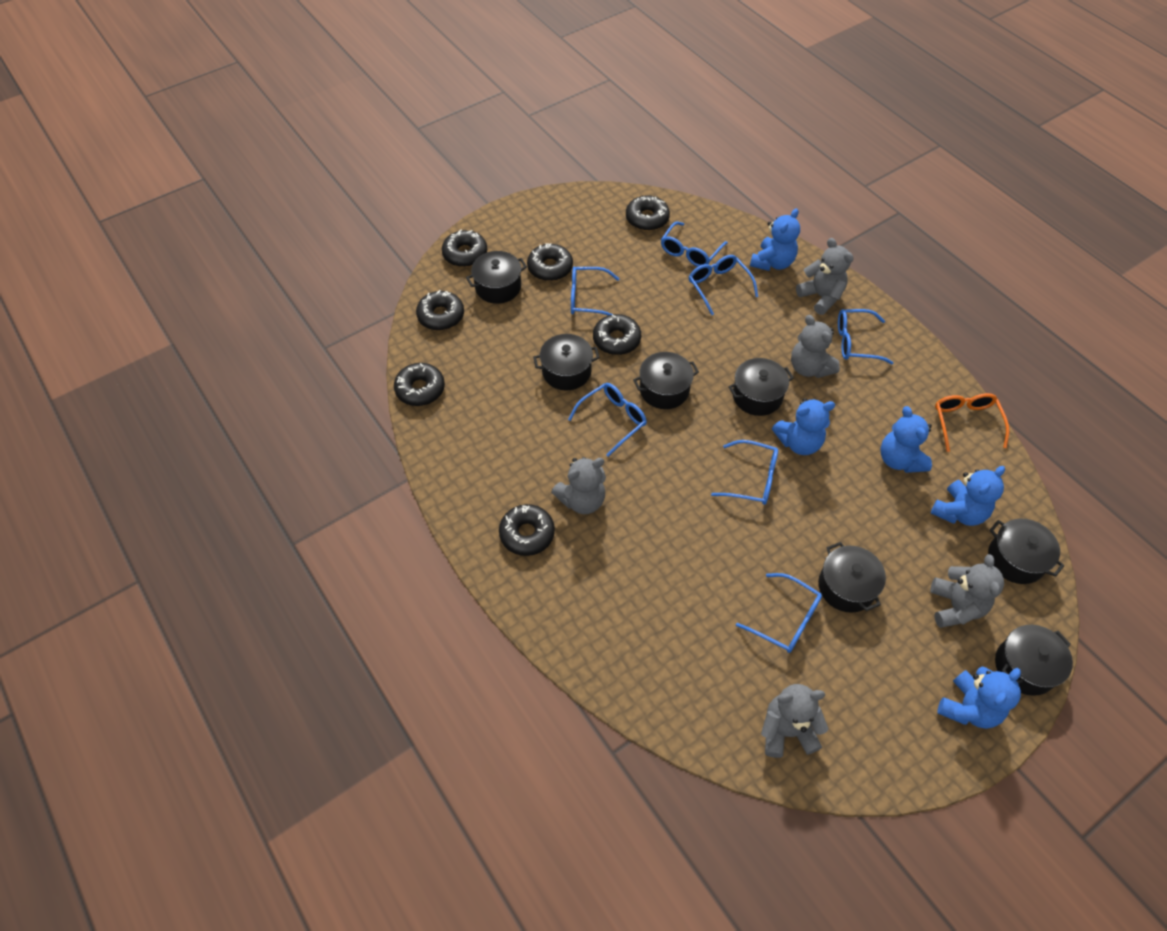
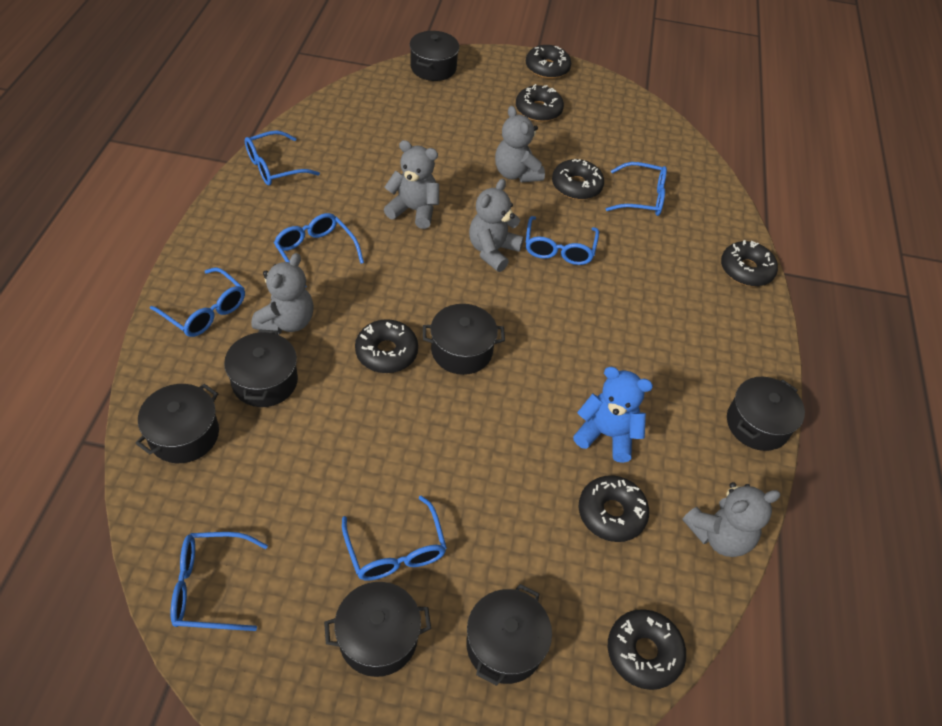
blue teddy bear: [750,208,800,271] [772,398,835,455] [880,406,932,473] [931,466,1005,526] [937,667,1021,729] = 5 -> [573,367,653,463] = 1
orange glasses: [935,393,1009,452] = 1 -> none = 0

